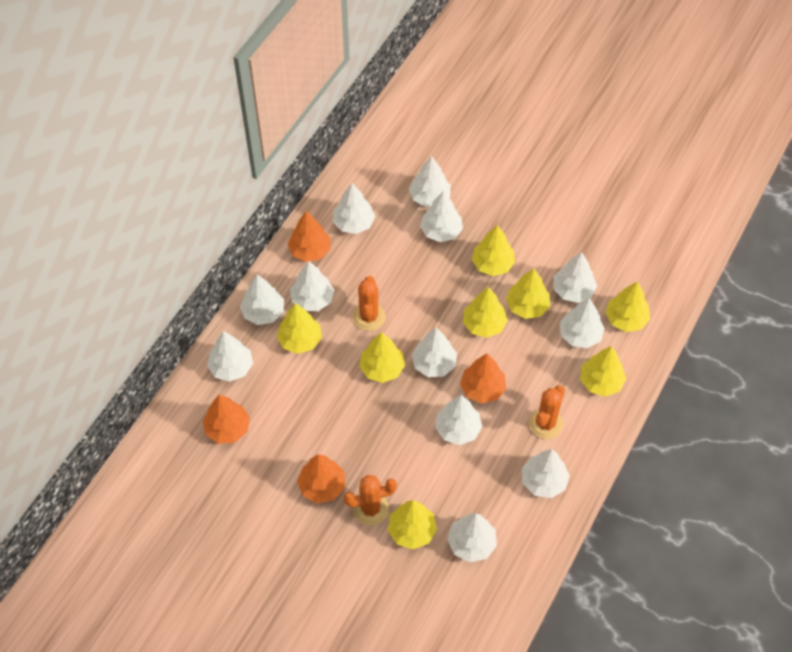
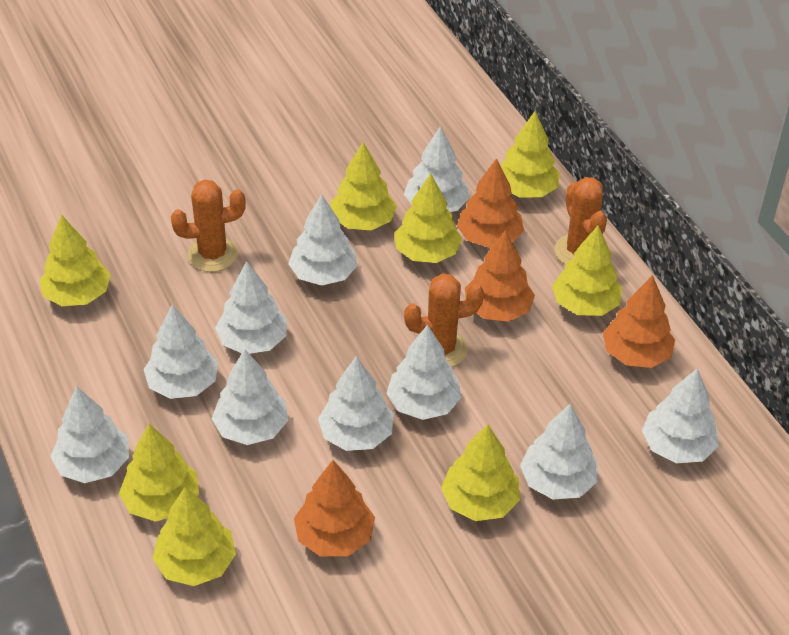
white tree: [207,331,253,382] [240,275,284,325] [290,261,334,311] [333,183,375,234] [409,156,451,207] [411,328,457,377] [420,191,463,242] [435,395,482,445] [447,513,497,562] [522,449,570,498] [553,252,597,303] [560,298,605,348] = 12 -> [51,386,129,483] [143,305,218,399] [212,349,288,445] [215,261,287,354] [288,194,358,286] [318,356,394,451] [386,325,462,420] [404,126,470,212] [520,404,598,499] [642,369,719,463] = 10

